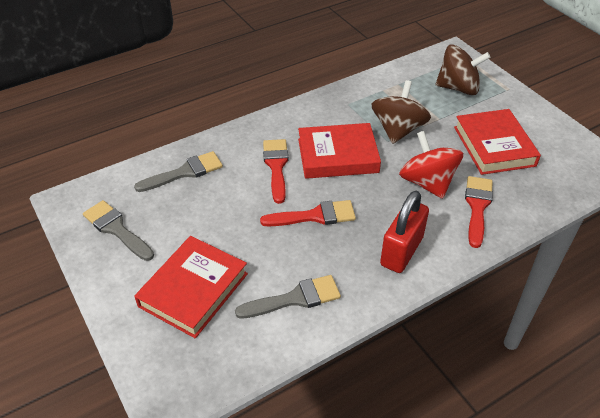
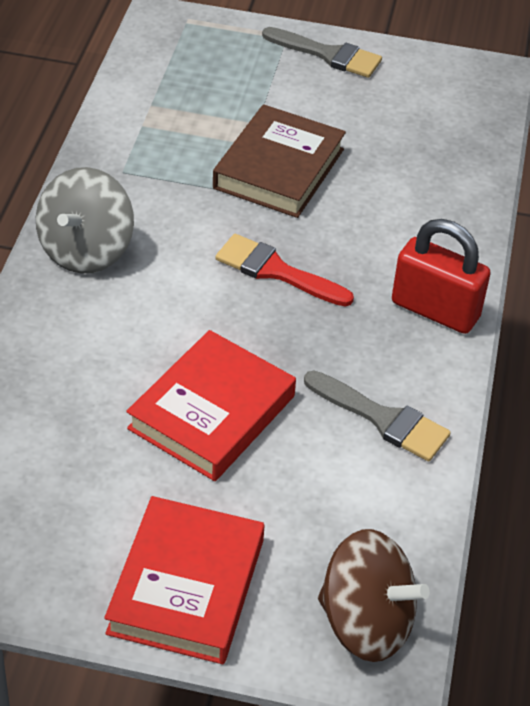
brown book: none = 0 -> [213,104,346,218] = 1
brown spinning top: [372,80,431,144] [436,45,491,95] = 2 -> [318,529,430,662] = 1
grey brush: [83,200,154,261] [134,151,223,192] [235,275,341,319] = 3 -> [262,27,382,78] [304,371,451,462] = 2
grey spinning top: none = 0 -> [36,167,134,273] = 1
red book: [134,236,248,338] [298,123,381,179] [454,109,541,175] = 3 -> [104,496,264,664] [126,330,296,481] = 2
red brush: [260,200,356,227] [263,139,288,204] [465,176,493,248] = 3 -> [215,234,354,306] = 1
red spinning top: [399,131,463,199] = 1 -> none = 0

